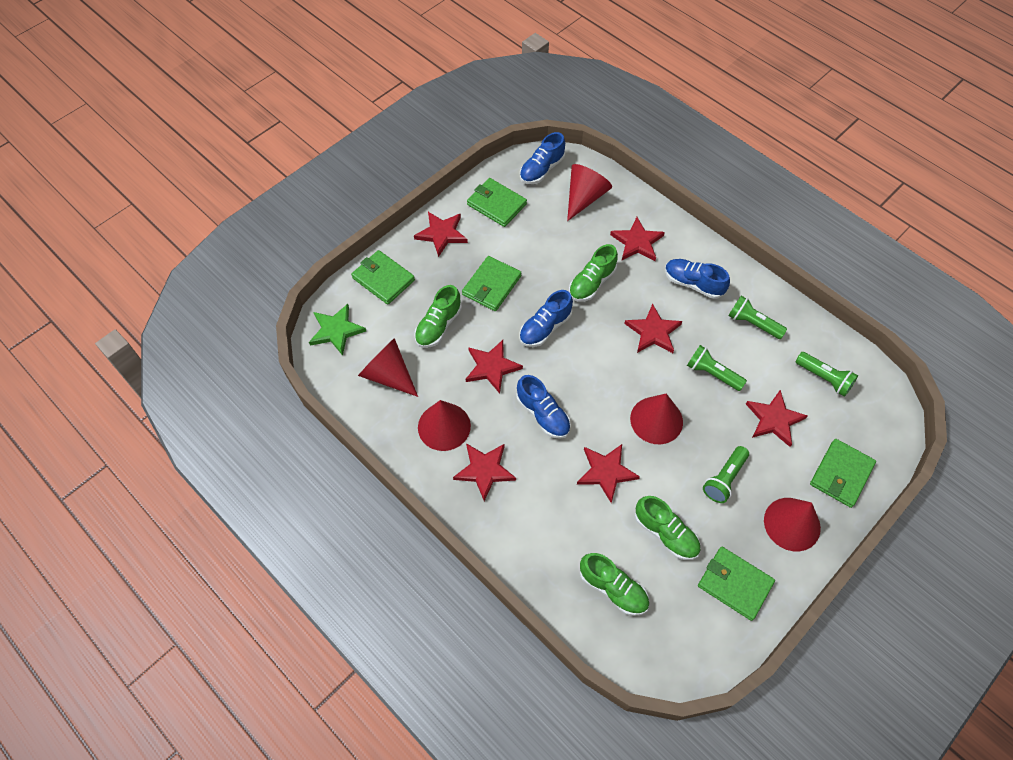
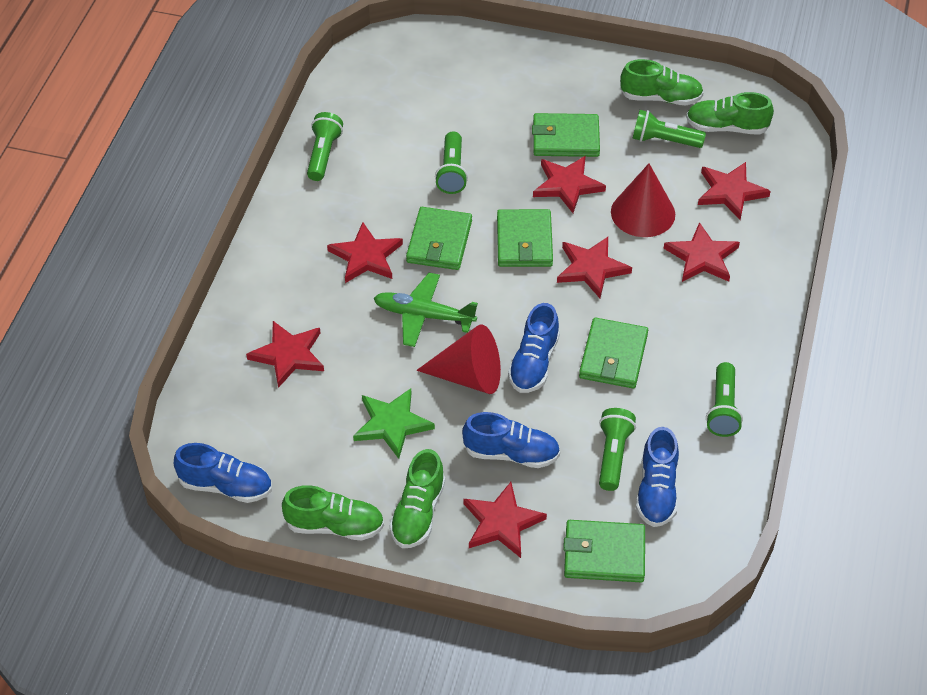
green flashlight: [687,345,747,391] [703,446,749,503] [728,296,787,339] [795,352,858,397] = 4 -> [307,112,343,181] [435,131,468,194] [599,408,636,491] [632,110,706,148] [706,362,743,437] = 5
green plane: none = 0 -> [373,273,478,347] = 1
red cone: [358,338,418,397] [418,400,471,451] [567,164,612,221] [630,393,683,444] [764,498,821,551] = 5 -> [417,324,501,394] [611,164,675,237] = 2

